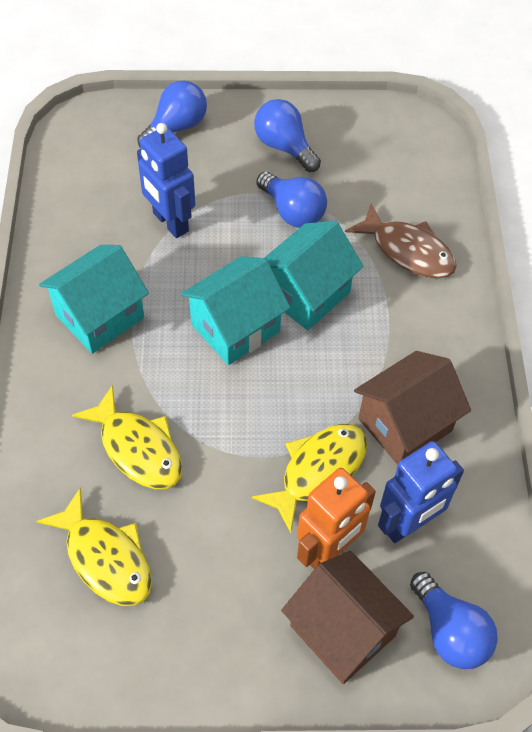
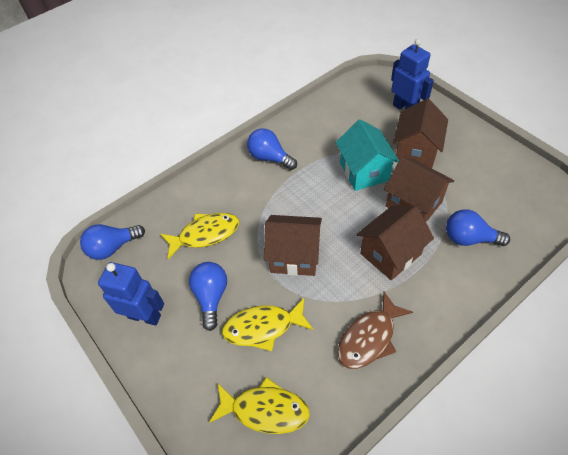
brown house: [281,551,414,684] [354,351,471,465] = 2 -> [264,215,322,276] [356,205,434,281] [384,157,454,222] [393,99,448,168] = 4
orange robot: [297,468,376,569] = 1 -> none = 0
turquoise house: [39,245,149,354] [181,256,290,365] [265,221,364,330] = 3 -> [335,119,399,191] = 1

